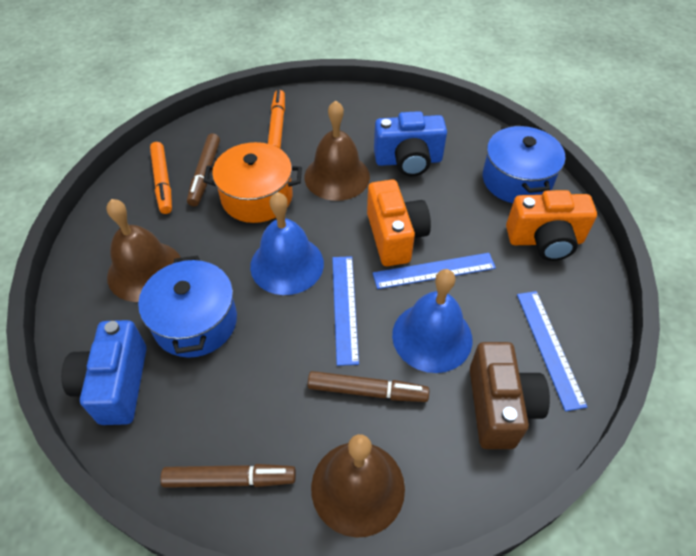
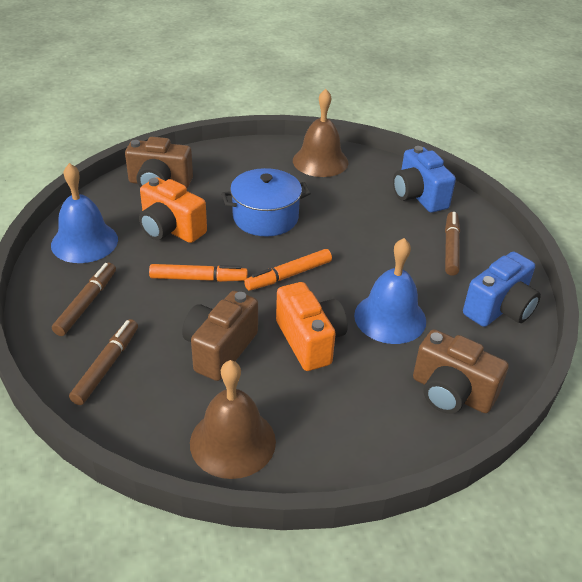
blue pot: [138,255,237,358] [483,125,565,203] = 2 -> [221,168,311,237] = 1
blue ruler: [332,256,359,366] [373,253,496,289] [517,291,587,411] = 3 -> none = 0
brown bell: [106,199,181,302] [305,100,370,201] [311,434,405,538] = 3 -> [190,360,276,479] [293,89,348,177] = 2
brown camera: [470,342,550,449] = 1 -> [125,137,193,188] [182,291,258,381] [413,329,509,414] = 3
orange pot: [203,142,302,223] = 1 -> none = 0

